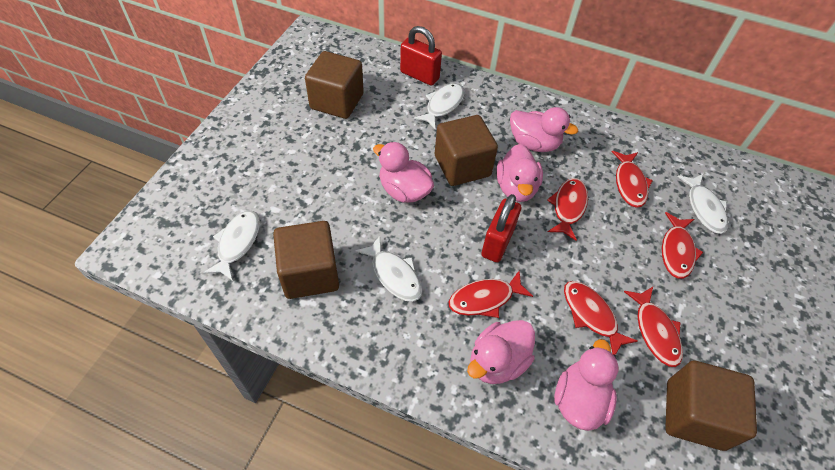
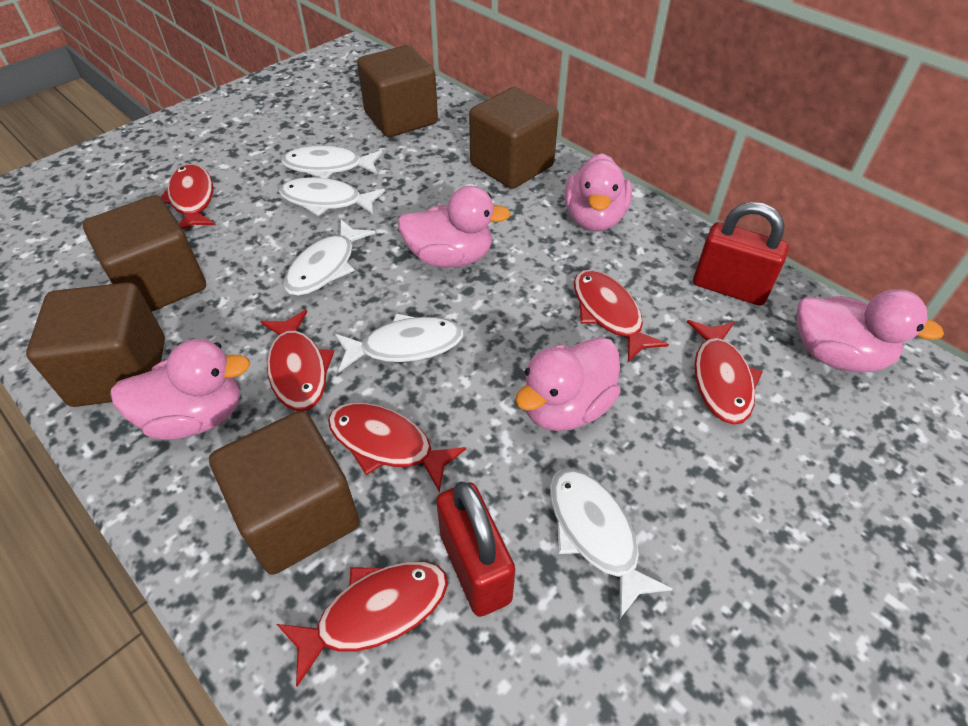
brown cube: [273,221,339,299] [305,51,364,119] [435,115,498,186] [665,361,757,451] = 4 -> [26,282,165,407] [83,195,206,312] [209,411,359,575] [357,45,438,137] [469,87,559,189] = 5
white fish: [203,210,260,281] [355,236,422,302] [414,83,464,129] [677,174,728,234] = 4 -> [279,177,385,216] [281,146,382,178] [283,219,375,296] [335,313,464,372] [550,468,673,618] = 5

